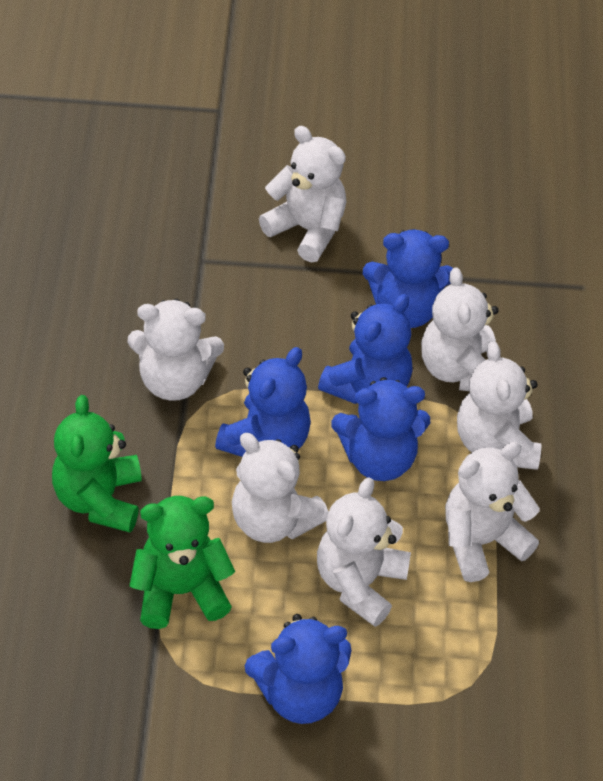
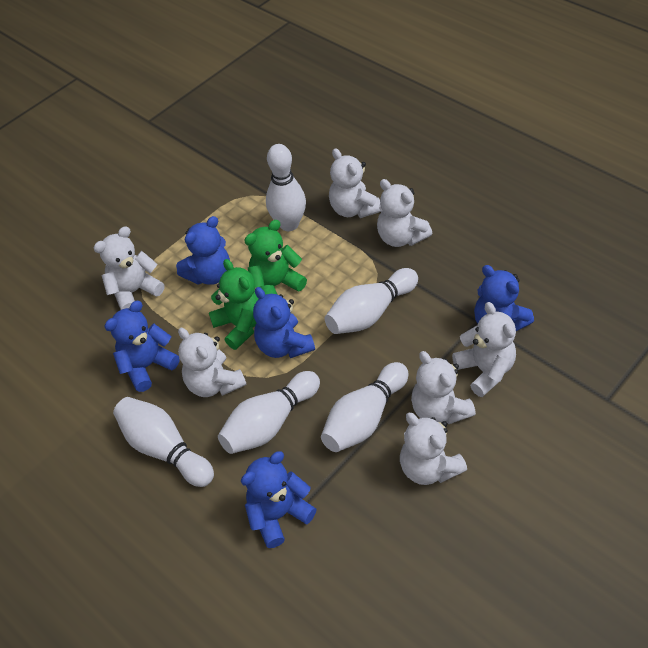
white bowling pin: none = 0 -> [113,397,214,487] [218,371,320,454] [266,144,306,231] [321,362,408,452] [325,268,418,334] = 5

